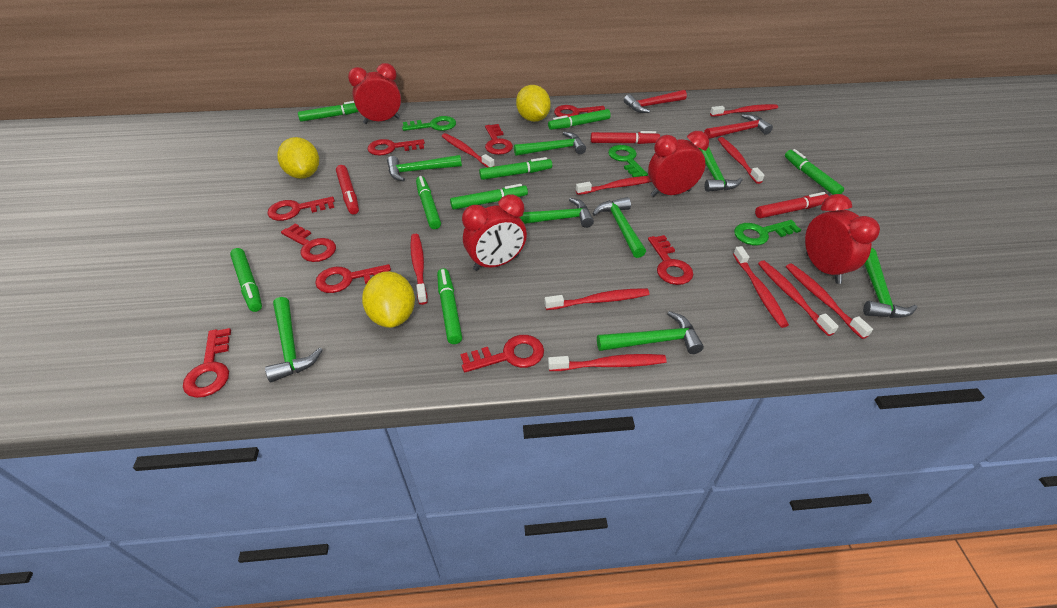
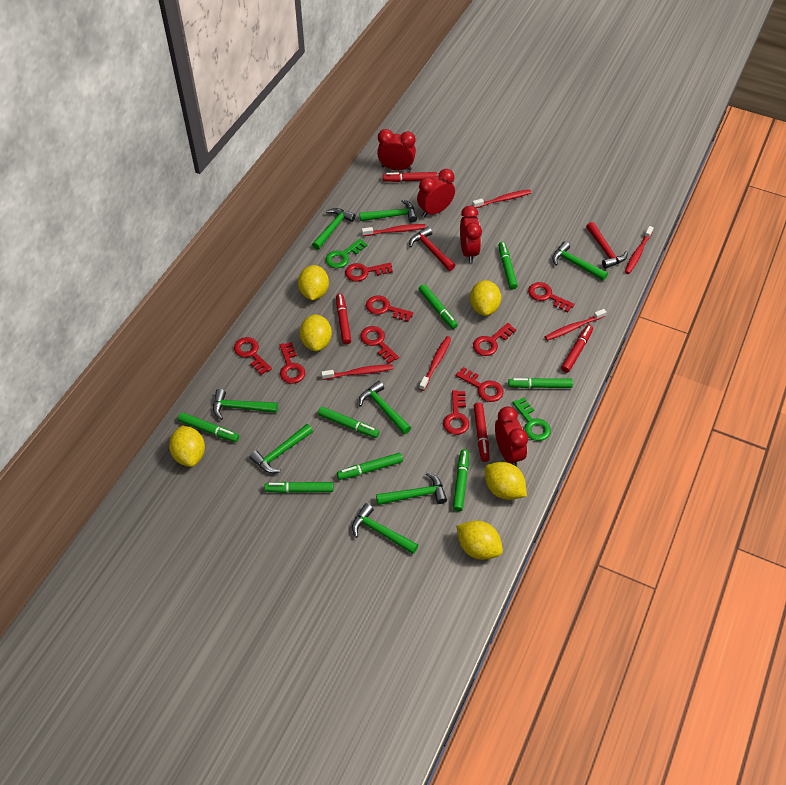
green key: [402,116,456,131] [608,145,648,177] [734,220,801,245] = 3 -> [326,239,368,268] [512,397,551,441] = 2
red marker: [336,165,359,214] [591,131,660,144] [755,192,829,218] = 3 -> [336,293,351,344] [383,172,437,182] [474,403,490,462] [561,325,593,373] = 4
red toothbrush: [410,234,427,305] [442,133,495,168] [544,288,649,310] [548,354,666,371] [576,176,651,195] [710,104,778,117] [718,137,765,184] [733,246,789,328] [758,260,839,336] [786,263,873,339] = 10 -> [321,364,393,380] [362,224,426,236] [419,336,452,391] [472,189,532,208] [545,309,606,341] [625,226,654,274] = 6
yellow lemon: [277,137,319,179] [362,271,415,328] [516,85,551,122] = 3 -> [169,425,205,467] [298,265,329,300] [300,314,332,352] [456,521,503,560] [470,280,501,316] [485,462,527,500] = 6

